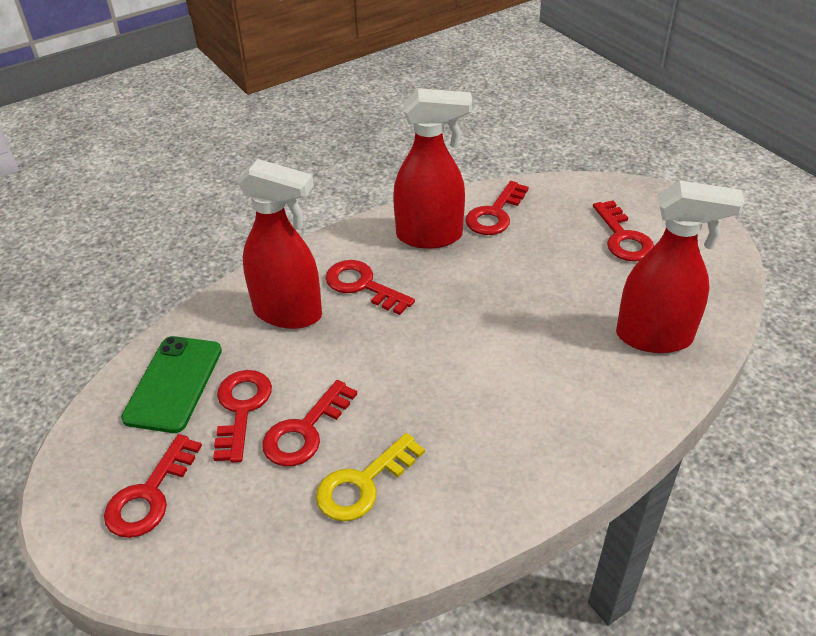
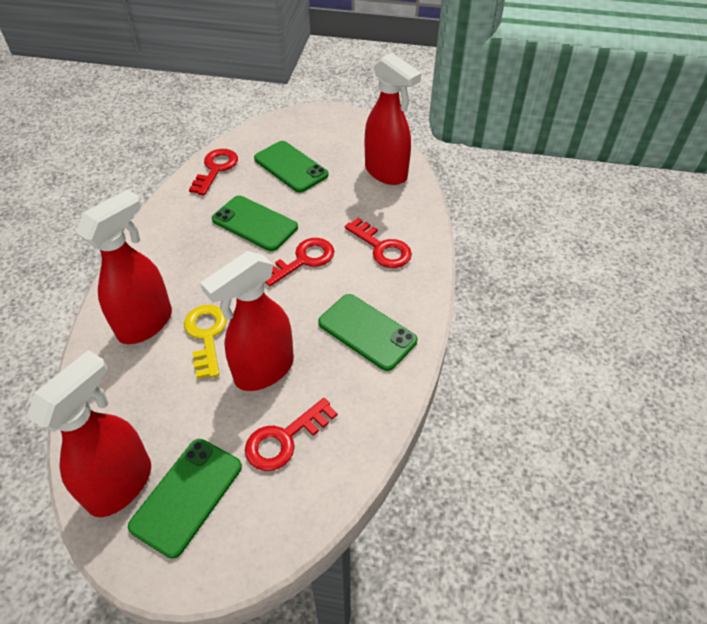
green phone: [121,336,222,433] = 1 -> [128,439,242,559] [212,196,298,251] [254,141,328,193] [318,294,417,371] = 4
red key: [104,434,202,538] [213,370,272,463] [262,380,357,466] [326,260,415,315] [465,181,529,235] [593,200,654,262] = 6 -> [189,149,238,196] [245,398,338,471] [265,238,334,286] [345,218,412,268] = 4
red spray bottle: [237,159,322,329] [393,88,472,249] [616,180,745,353] = 3 -> [27,350,151,517] [76,189,172,344] [200,251,294,391] [365,53,421,185] = 4

